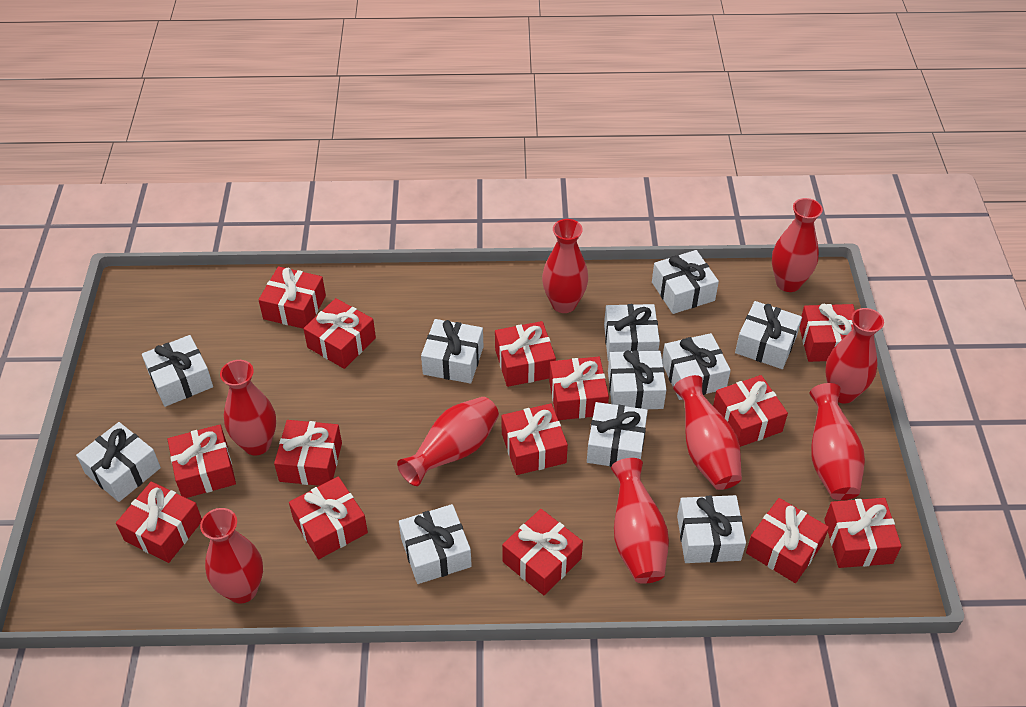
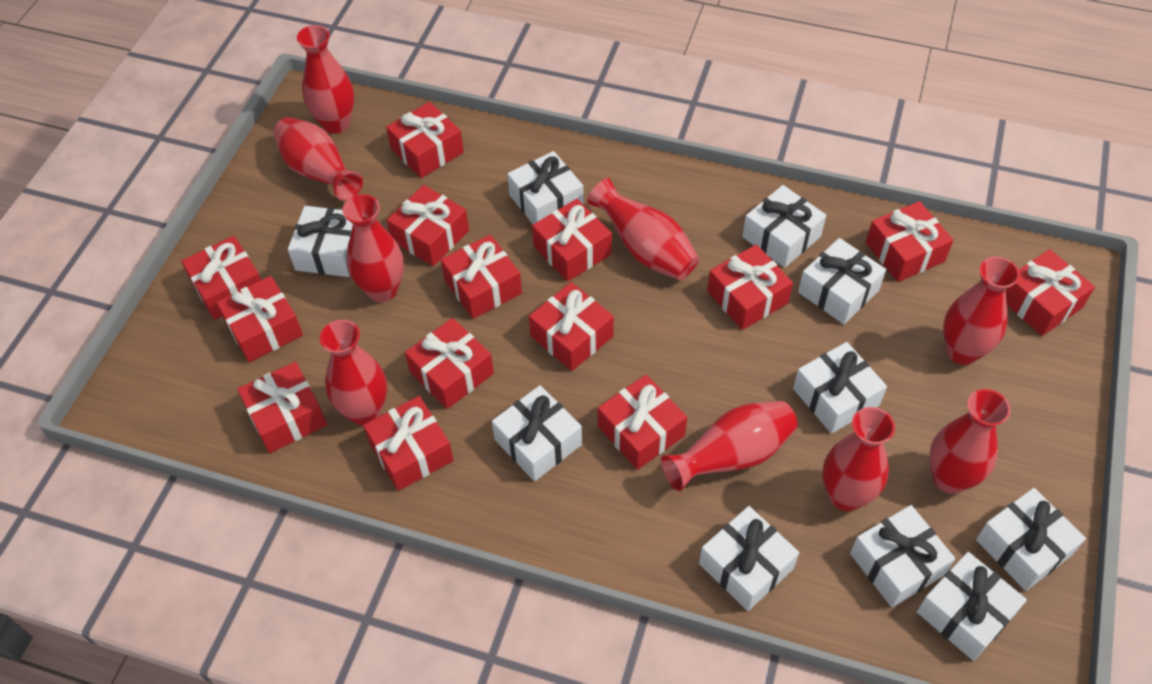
white gift: [76,422,161,502] [142,335,213,407] [399,504,472,584] [421,319,483,384] [587,402,648,467] [604,304,660,362] [608,350,667,409] [652,250,719,314] [662,333,731,400] [677,495,746,563] [735,301,802,369] = 11 -> [288,206,353,277] [492,385,582,481] [507,151,584,224] [699,506,799,611] [742,185,826,268] [793,342,887,434] [798,238,886,324] [850,505,955,607] [917,552,1027,661] [976,488,1086,591] = 10

